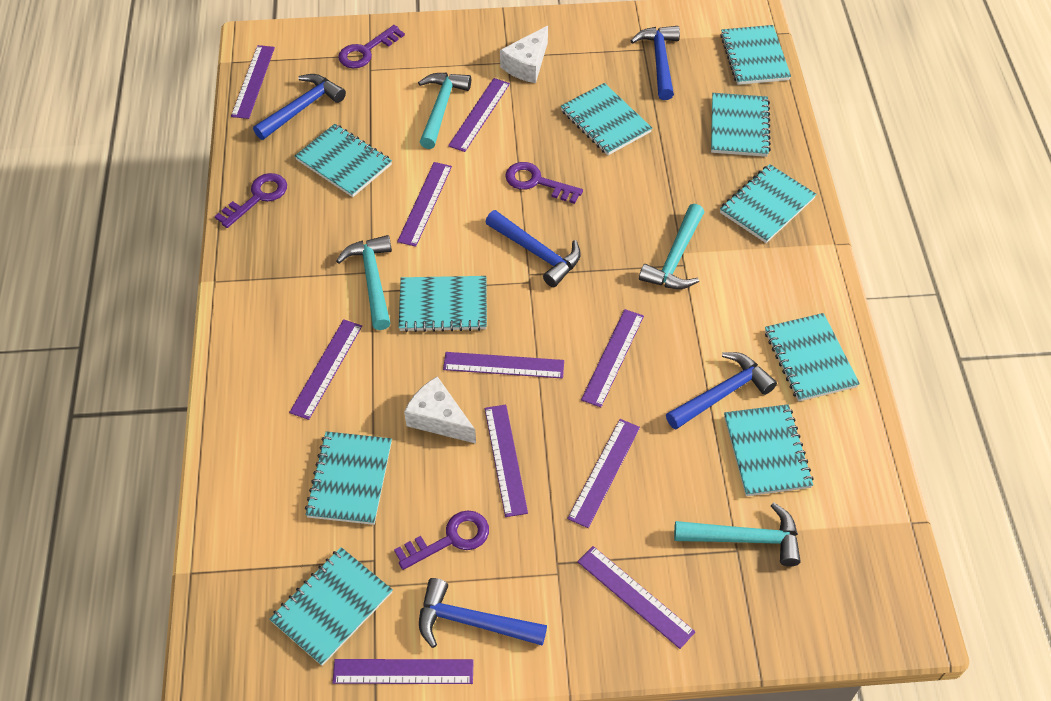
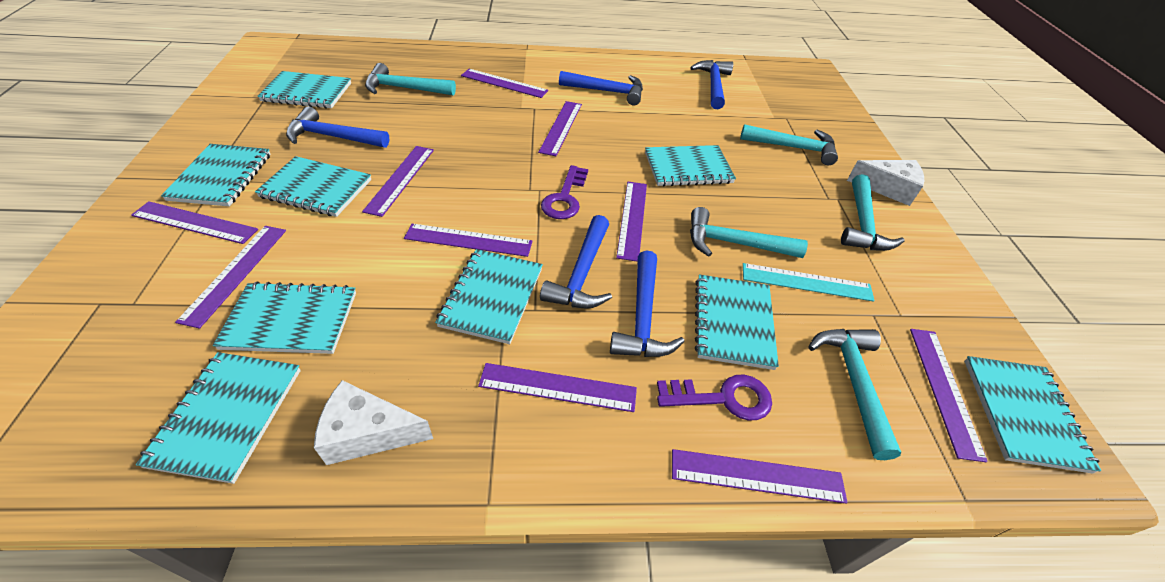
purple key: [215,173,287,228] [338,25,405,68] [394,510,489,570] [505,162,583,204] = 4 -> [541,165,588,219] [657,375,772,421] = 2
turquoise hammer: [336,235,392,330] [418,73,471,149] [639,204,704,289] [674,503,801,567] = 4 -> [365,63,456,96] [690,207,808,258] [740,124,838,165] [808,329,902,460] [841,174,904,251] = 5
turquoise notebook: [269,547,393,666] [295,124,392,197] [305,431,392,525] [399,276,487,332] [561,83,652,155] [711,93,771,157] [720,25,791,85] [720,164,817,243] [724,404,814,496] [765,313,860,402] = 10 -> [136,352,301,484] [161,144,271,206] [213,281,356,354] [255,156,371,217] [257,71,351,109] [435,249,543,344] [645,145,736,186] [695,274,779,370] [964,356,1101,474] = 9
turquoise ruler: none = 0 -> [743,263,875,302] = 1

